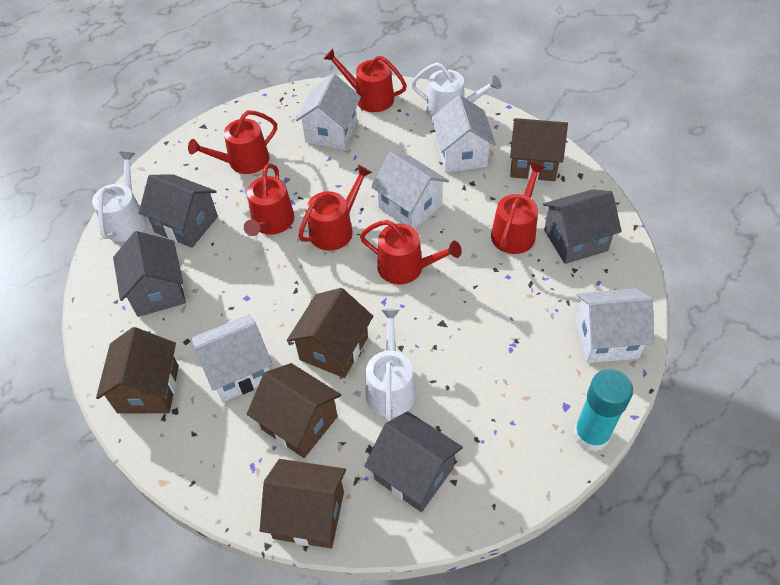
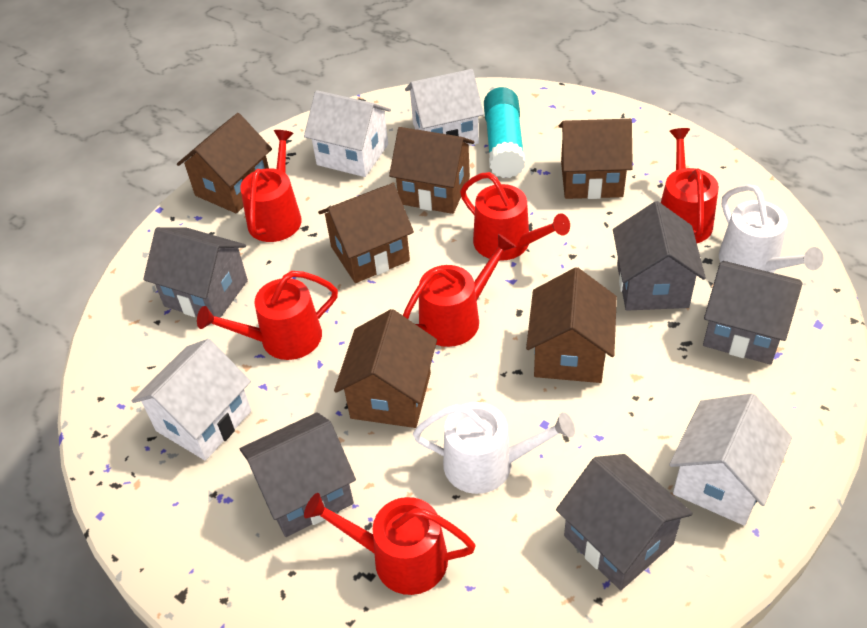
brown house: [96,327,179,414] [247,363,341,458] [260,459,346,548] [287,288,373,378] [510,118,568,181] = 5 -> [177,113,272,213] [318,183,414,283] [334,309,437,428] [389,127,474,214] [526,267,617,383] [559,119,633,199] = 6
grey house: [113,231,186,317] [139,175,218,248] [364,411,463,512] [543,189,622,264] = 4 -> [143,227,248,318] [240,412,356,537] [556,454,693,590] [613,201,706,311] [703,261,802,365] = 5
white house: [192,315,273,402] [296,74,361,150] [371,152,449,229] [432,95,496,173] [575,288,654,363] = 5 -> [132,339,251,461] [304,90,391,177] [405,69,484,146] [669,393,792,526] = 4
white watering can: [92,152,147,242] [366,309,416,422] [411,62,501,119] = 3 -> [413,402,575,494] [719,184,823,273] = 2

